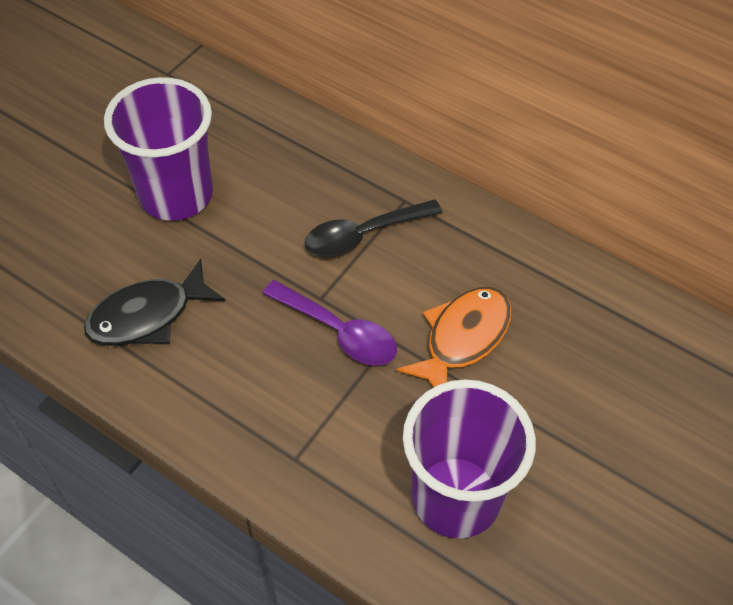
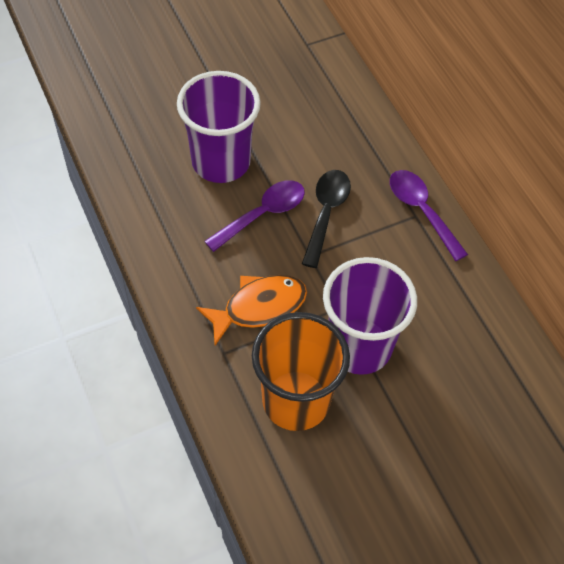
black fish: [84,259,226,346] = 1 -> none = 0
orange cup: none = 0 -> [252,312,350,431] = 1
purple spoon: [263,280,397,365] = 1 -> [204,180,305,252] [390,170,468,261] = 2

